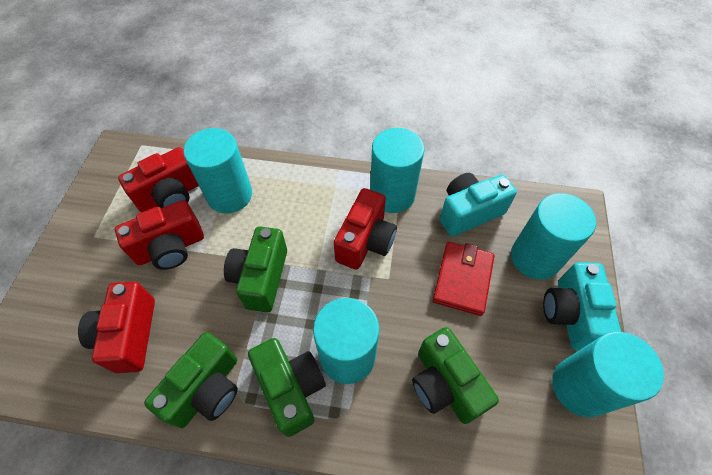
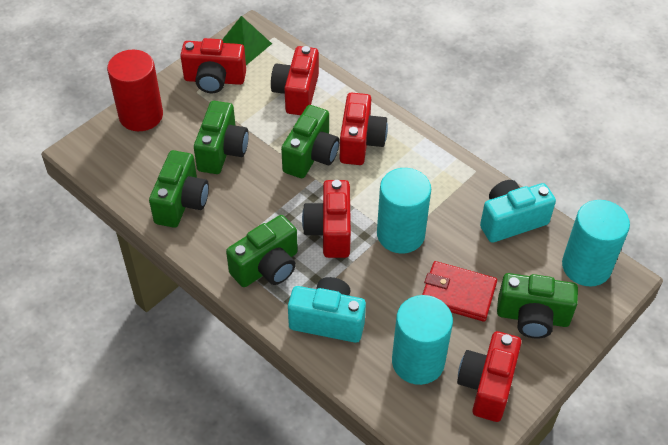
green camera: [144,332,238,428] [224,227,287,313] [248,338,326,437] [412,327,499,424] = 4 -> [149,150,209,228] [194,101,249,174] [226,215,298,287] [281,105,340,178] [497,273,578,339] = 5
green pyramid: none = 0 -> [222,16,272,65] = 1
red camera: [78,282,155,373] [115,200,204,270] [118,147,199,212] [334,188,397,270] = 4 -> [180,38,246,93] [271,46,319,115] [302,180,351,258] [340,93,388,165] [457,331,521,422] = 5
red cylinder: none = 0 -> [107,50,163,131] = 1
turquoise cylinder: [183,128,252,213] [313,298,379,384] [370,128,424,213] [511,193,596,280] [552,332,664,417] = 5 -> [377,168,431,254] [392,295,453,385] [562,200,630,286] = 3

